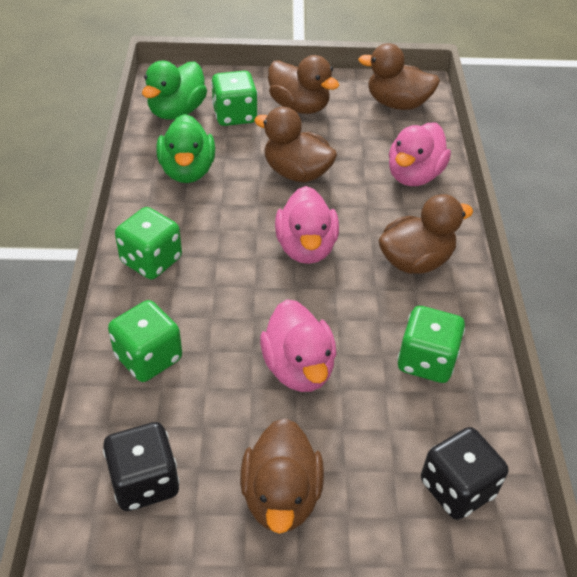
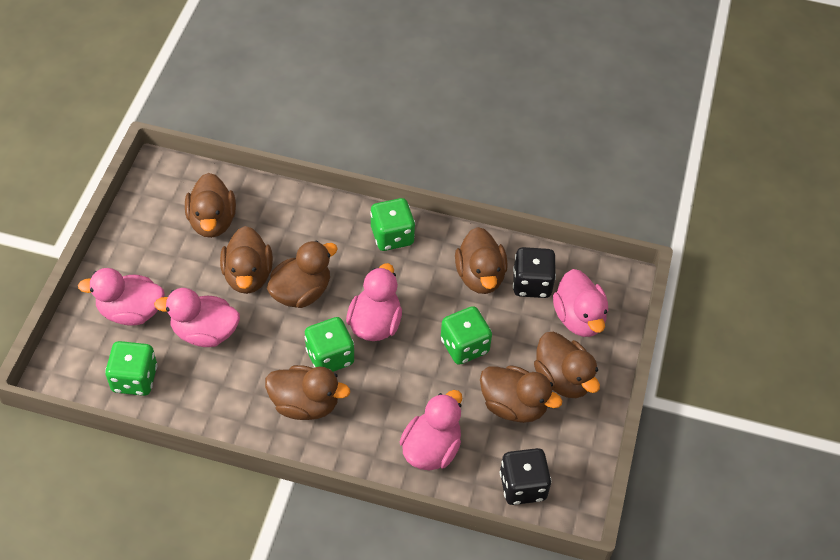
brown duck: [240,418,324,534] [254,107,337,182] [268,55,339,114] [358,43,440,110] [378,194,473,274] = 5 -> [185,173,236,238] [220,226,273,294] [265,365,350,420] [267,240,338,308] [455,227,508,294] [480,365,562,423] [534,332,600,398] = 7
green duck: [142,61,207,120] [156,114,215,183] = 2 -> none = 0
pink duck: [260,299,336,392] [275,186,339,264] [389,123,451,186] = 3 -> [78,268,165,326] [154,288,240,347] [346,263,402,341] [400,390,462,470] [553,269,608,337] = 5

